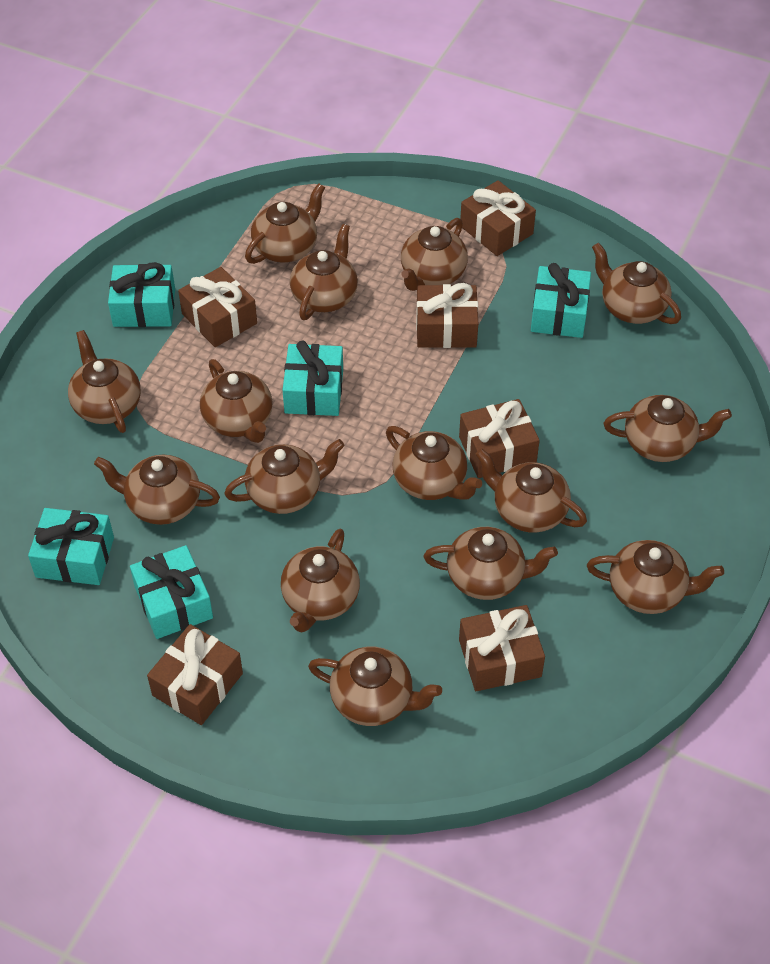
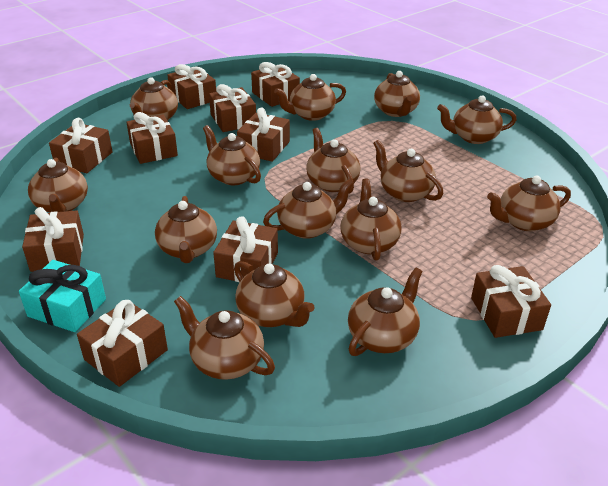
brown gift: [147,624,243,725] [178,267,257,347] [416,283,478,348] [459,399,540,478] [459,605,545,691] [460,180,536,256] = 6 -> [22,207,84,272] [49,118,112,173] [77,300,168,387] [126,112,178,164] [168,64,216,109] [209,84,256,132] [213,216,278,282] [237,107,290,162] [251,62,300,107] [471,265,551,338] = 10
turquoise gift: [28,508,114,585] [108,262,175,327] [130,545,213,639] [283,341,343,416] [531,263,591,338] = 5 -> [19,260,106,332] = 1

